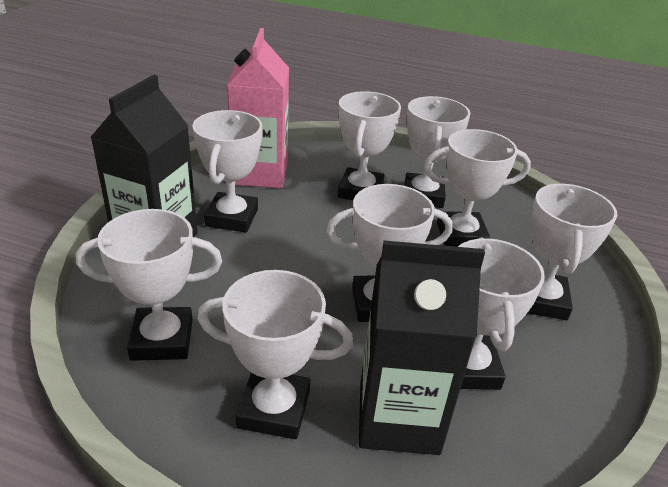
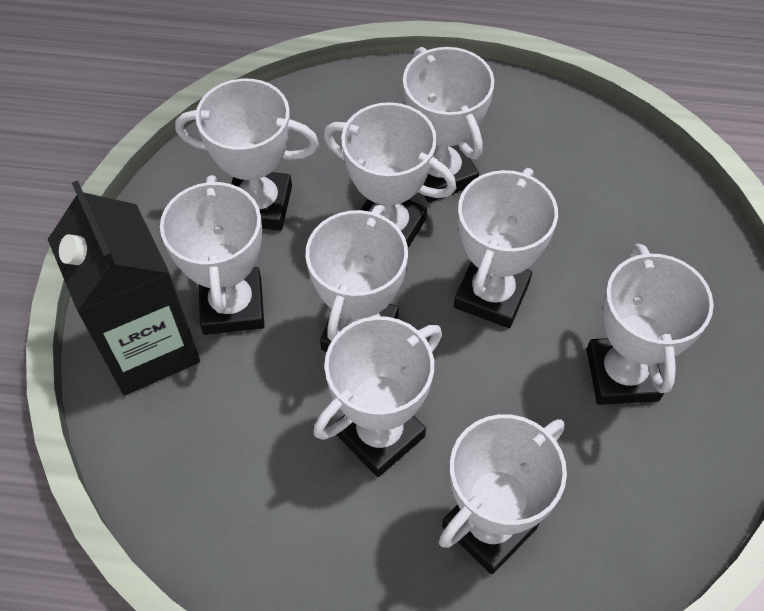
black carton: [90,75,198,237] [359,240,485,455] = 2 -> [47,180,200,395] = 1
pink carton: [227,28,289,188] = 1 -> none = 0

